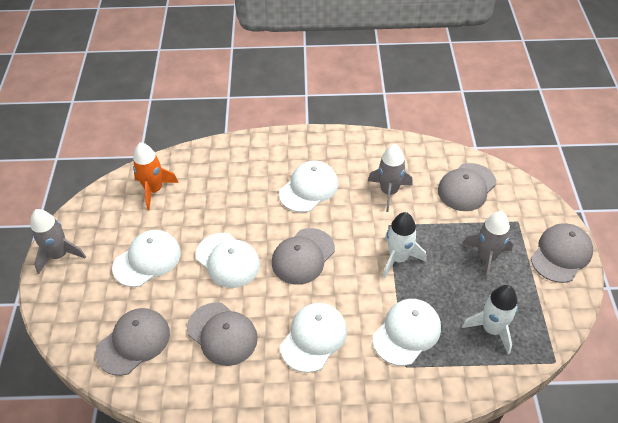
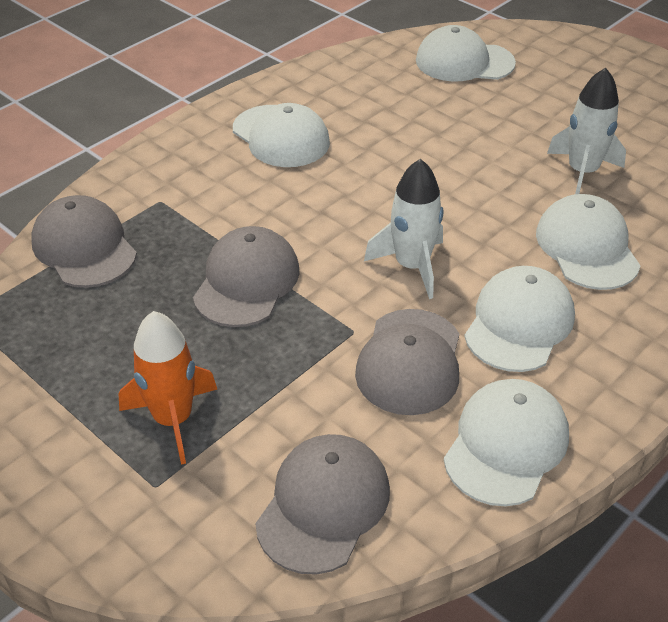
grey cap: [96,308,170,376] [187,302,258,366] [272,228,335,285] [438,163,496,211] [531,224,593,283] = 5 -> [31,195,137,288] [193,226,300,327] [255,434,390,575] [355,309,459,415] = 4
grey rocket: [30,209,86,274] [368,144,413,212] [463,211,513,281] = 3 -> none = 0

